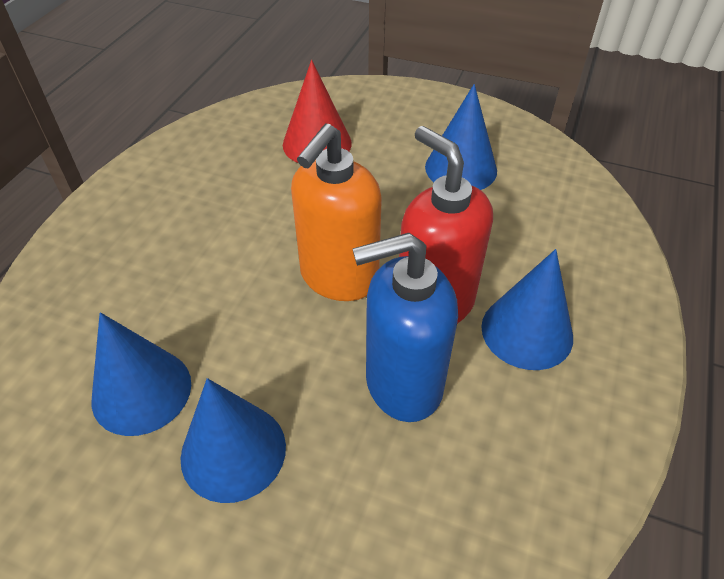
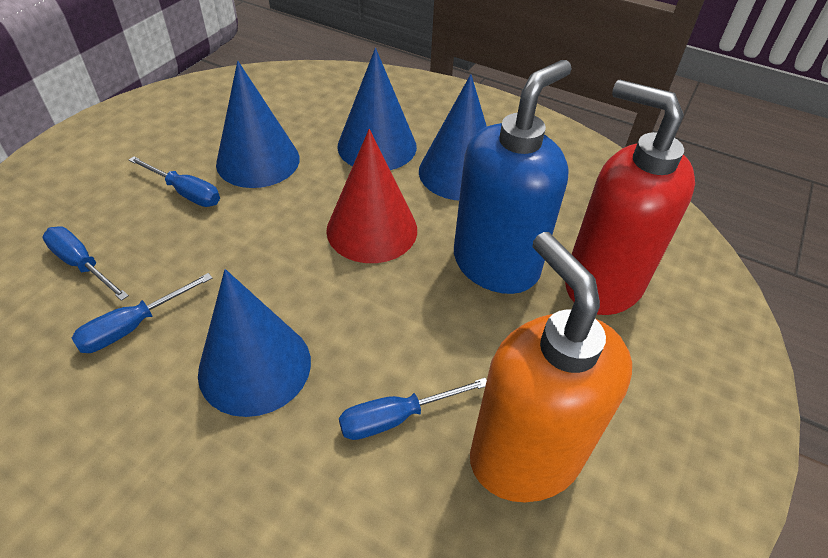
blue screwdriver: none = 0 -> [42,226,129,301] [72,273,212,353] [129,156,220,207] [339,378,487,440] = 4

